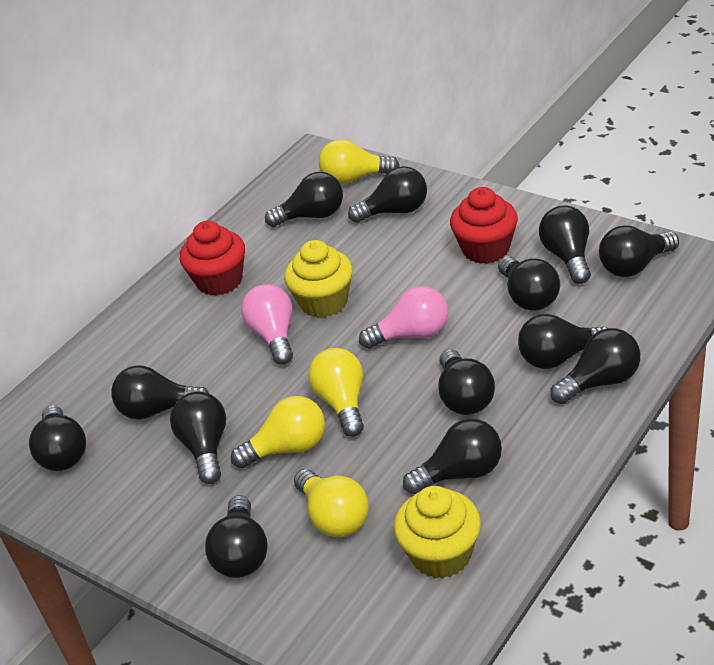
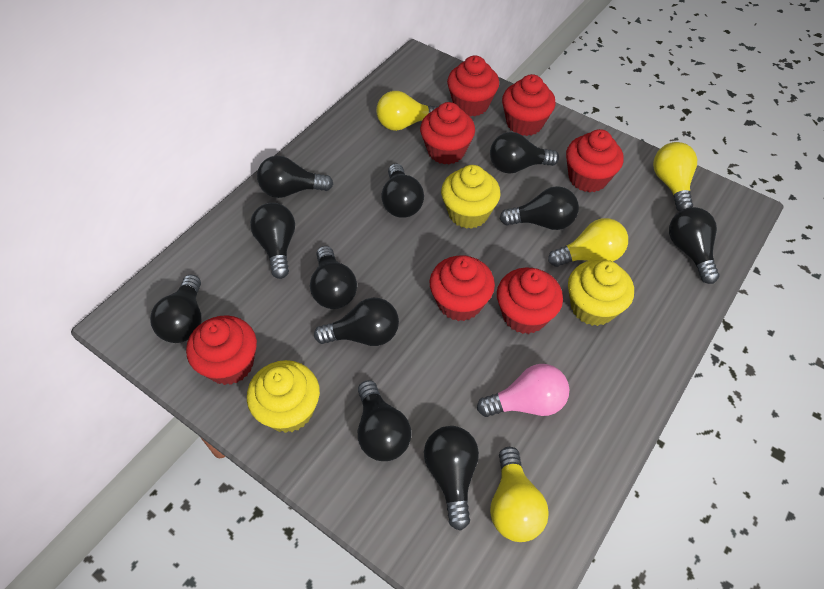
black light bulb: [29,405,86,471] [111,365,209,419] [170,392,226,484] [205,495,268,578] [265,172,343,227] [348,166,427,223] [403,419,502,494] [438,349,495,415] [498,256,560,311] [518,314,607,369] [539,206,591,284] [550,328,640,404] [599,225,679,277] = 13 -> [150,275,202,343] [250,203,295,279] [257,156,333,198] [310,246,357,309] [314,298,399,346] [357,380,411,461] [381,163,424,218] [424,426,479,531] [490,132,559,173] [500,186,579,230] [669,207,720,284] = 11
pink light bulb: [241,284,293,365] [359,286,448,349] = 2 -> [477,364,569,417] = 1
red cupcake: [180,221,245,296] [450,187,518,264] = 2 -> [186,315,257,385] [420,102,475,164] [430,256,495,321] [447,55,499,117] [497,268,563,334] [502,74,556,136] [566,129,624,193] = 7
yellow cupcake: [284,240,353,318] [394,486,481,579] = 2 -> [247,360,320,433] [441,165,501,229] [568,260,634,326] = 3

